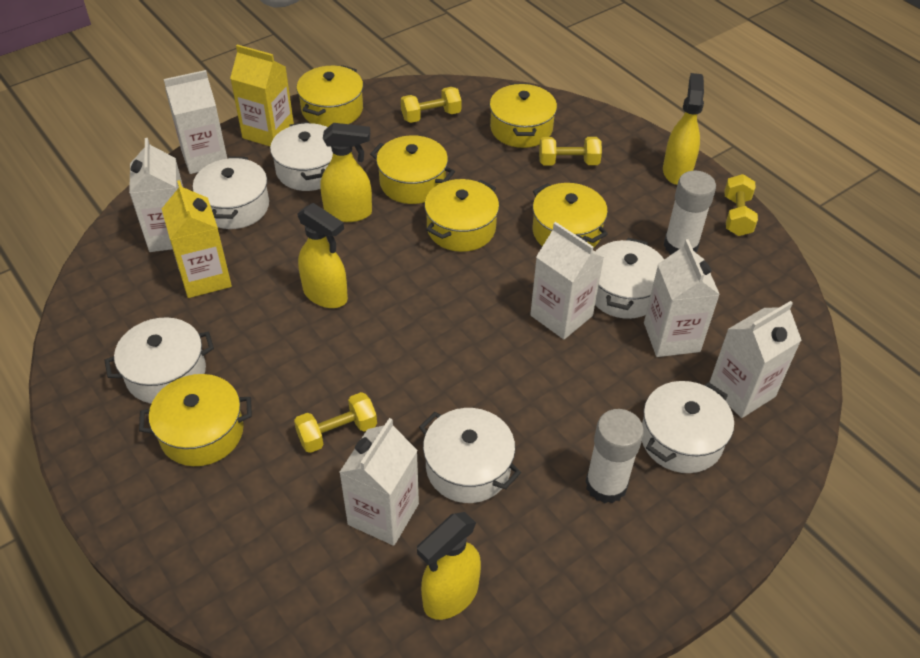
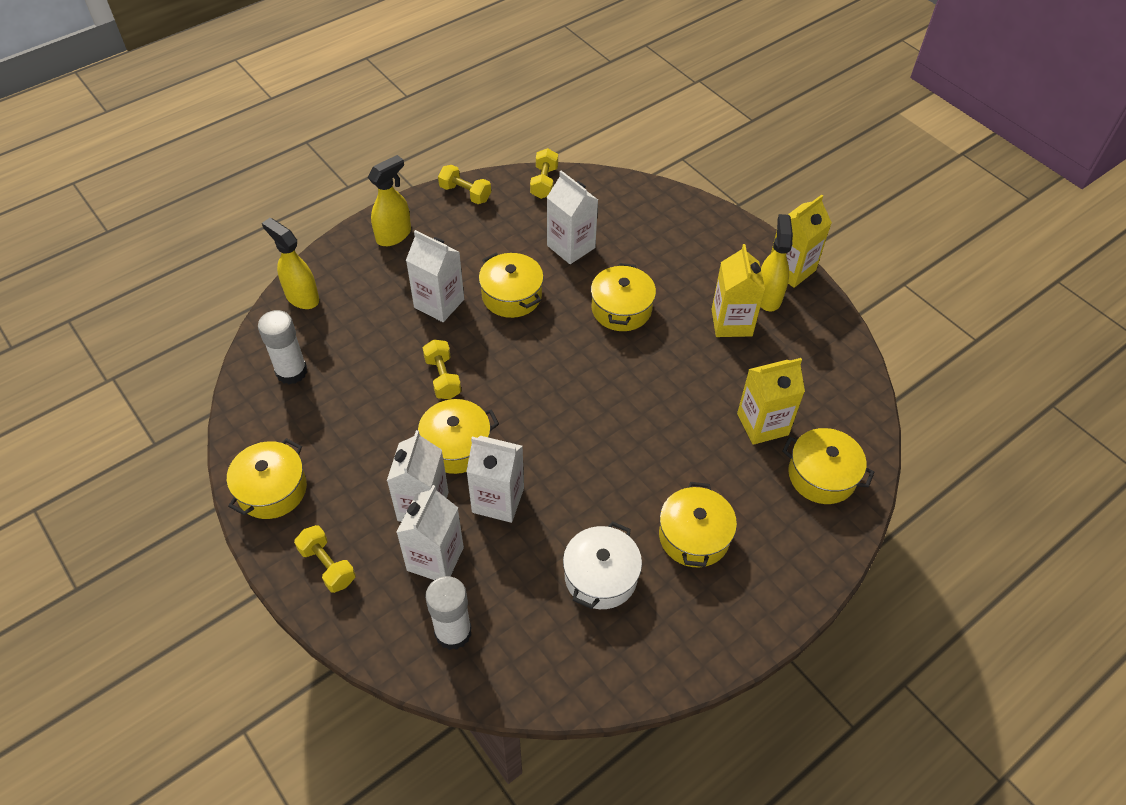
white carton: [129,138,183,252] [164,70,227,174] [339,418,419,546] [530,222,604,339] [644,239,720,357] [709,301,801,418] = 6 -> [387,430,449,522] [396,485,464,580] [406,230,464,322] [466,436,524,523] [546,171,598,264] = 5
white pot: [104,317,214,404] [193,156,269,229] [270,122,333,191] [419,408,521,503] [595,238,664,319] [642,381,734,473] = 6 -> [563,521,642,609] = 1
yellow carton: [162,180,232,298] [230,45,294,146] = 2 -> [711,244,765,337] [737,358,805,445] [771,195,832,288] = 3
yellow spray bottle: [297,203,348,308] [320,123,372,222] [417,512,481,620] [663,73,704,185] = 4 -> [262,218,319,309] [368,155,411,246] [761,214,793,311] = 3

